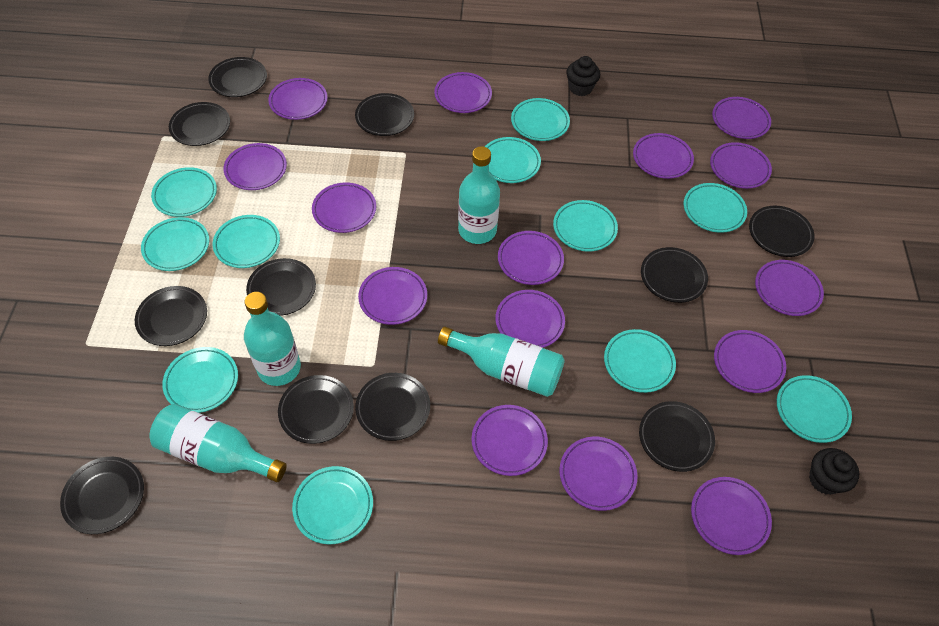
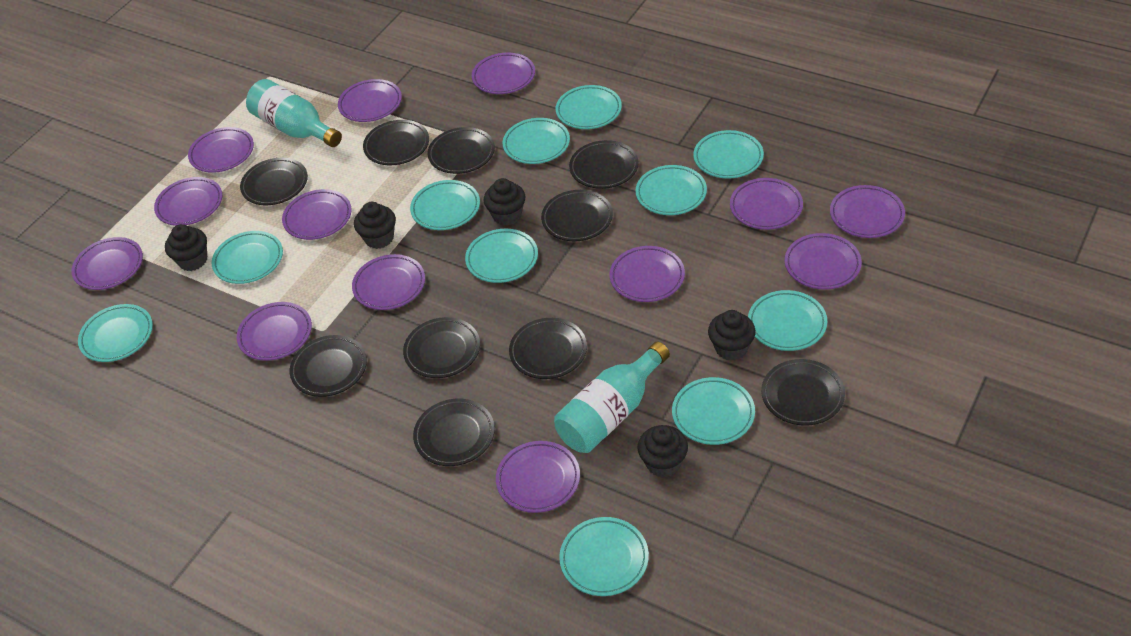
black cupcake: [566,56,600,96] [809,448,859,495] = 2 -> [165,224,207,271] [354,202,396,249] [484,178,525,226] [637,425,688,477] [708,310,756,361] = 5
black plate: [60,457,144,534] [135,286,207,346] [169,102,230,146] [208,57,267,97] [246,258,316,316] [278,375,354,444] [355,93,414,136] [355,373,430,441] [639,401,715,472] [641,247,708,303] [749,206,814,257] = 11 -> [240,158,308,205] [290,335,367,397] [363,120,429,165] [403,317,480,378] [413,399,495,466] [428,127,495,174] [509,318,587,379] [541,190,613,241] [569,140,639,189] [761,359,845,426] = 10
purple plate: [224,143,287,190] [268,78,328,120] [312,182,376,233] [358,267,427,325] [434,72,492,113] [472,405,548,476] [495,290,565,348] [498,231,564,285] [559,437,637,511] [633,133,694,179] [691,477,772,555] [710,142,772,189] [712,97,771,139] [714,330,786,393] [755,260,824,316] = 15 -> [72,237,143,290] [154,177,222,226] [188,127,254,173] [236,302,312,361] [282,189,352,240] [338,79,402,122] [352,254,425,310] [472,52,535,94] [496,441,580,513] [610,246,685,302] [730,178,803,230] [785,233,862,290] [830,185,905,238] = 13
turquoise bottle: [149,404,287,482] [244,292,301,386] [438,327,565,397] [458,146,500,244] = 4 -> [246,79,342,147] [554,341,670,453] = 2

